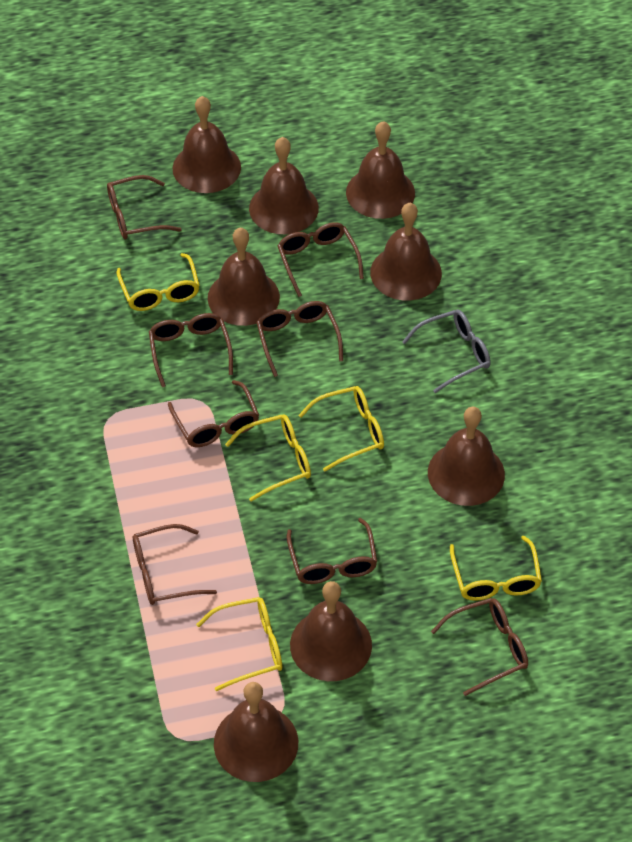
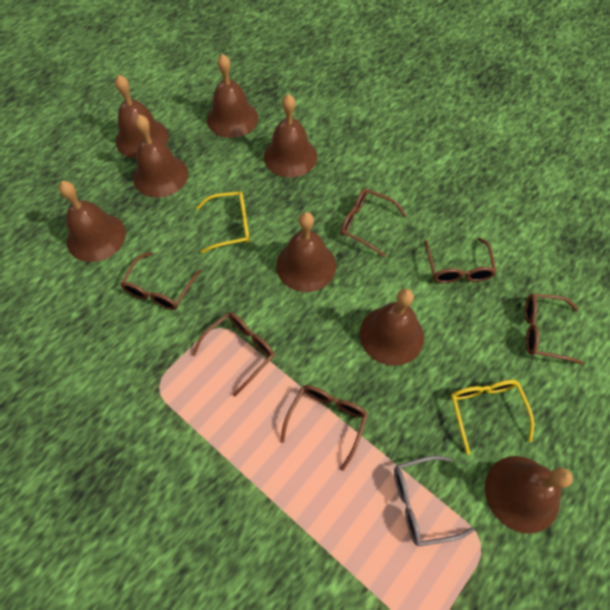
brown glasses: [107,175,182,239] [133,524,217,605] [149,313,233,387] [168,380,259,447] [256,301,343,377] [277,222,364,297] [287,518,377,584] [431,598,528,696] = 8 -> [120,252,201,310] [192,312,275,397] [280,385,368,471] [340,189,407,257] [424,237,496,283] [524,294,584,365] = 6
yellow glasses: [116,253,200,311] [196,597,282,691] [225,414,311,501] [298,386,384,471] [450,536,542,601] = 5 -> [196,191,250,253] [451,380,534,455] = 2

